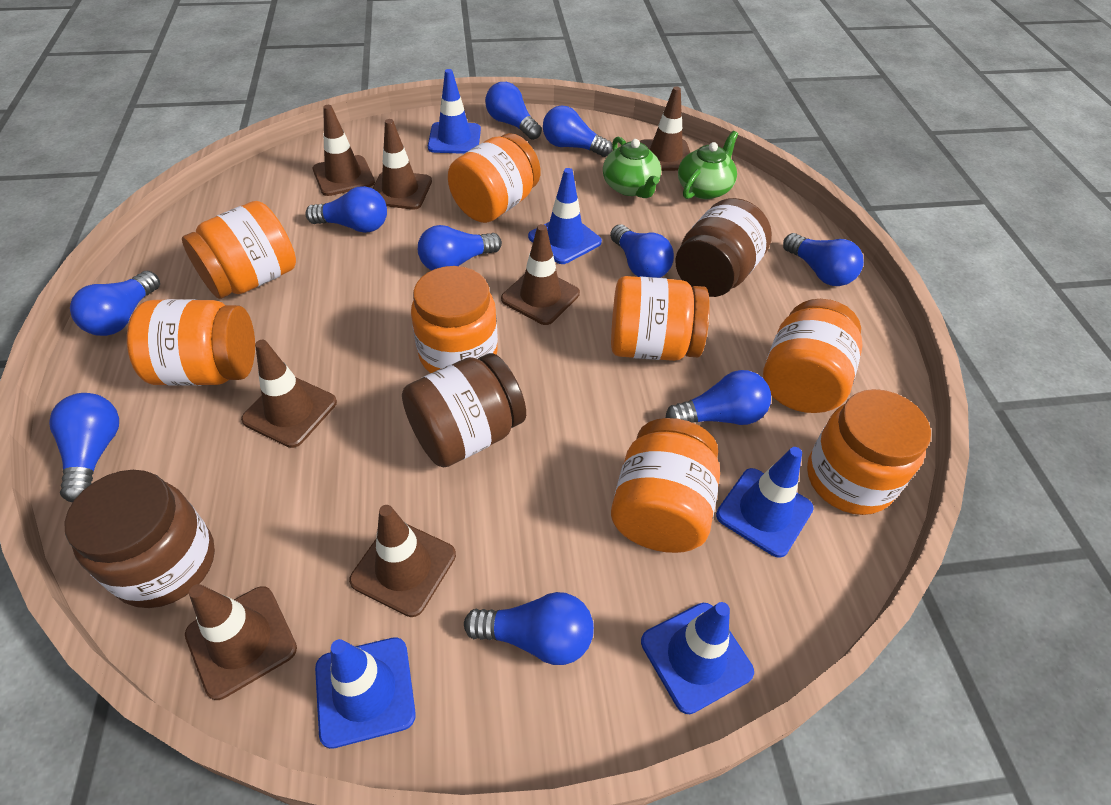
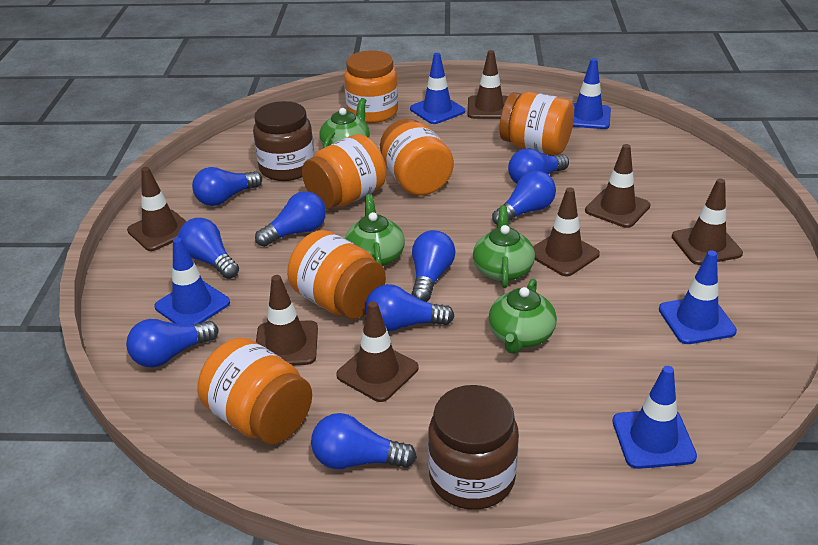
blue light bulb: [49,393,119,503] [70,271,160,336] [305,186,387,233] [418,225,502,270] [464,592,594,665] [485,82,542,140] [543,105,613,157] [610,224,674,278] [666,370,771,425] [783,233,864,286] = 10 -> [126,319,218,368] [178,218,239,279] [192,167,262,206] [255,191,326,247] [311,413,417,469] [365,284,455,331] [412,230,455,302] [492,171,556,225] [508,148,569,184] = 9
brown jar: [64,470,215,608] [402,353,526,467] [675,198,772,297] = 3 -> [253,101,314,181] [428,385,519,510] = 2
green teapot: [603,137,661,198] [678,131,738,199] = 2 -> [319,98,370,148] [345,194,405,266] [473,206,535,288] [489,279,557,354] = 4
orange jar: [127,299,255,386] [182,201,296,299] [411,266,498,373] [448,133,540,223] [611,276,710,361] [611,418,720,553] [763,299,863,413] [807,389,931,515] = 8 -> [197,338,312,444] [287,230,386,319] [302,134,386,209] [344,50,398,123] [380,119,454,196] [499,92,574,155] = 6

